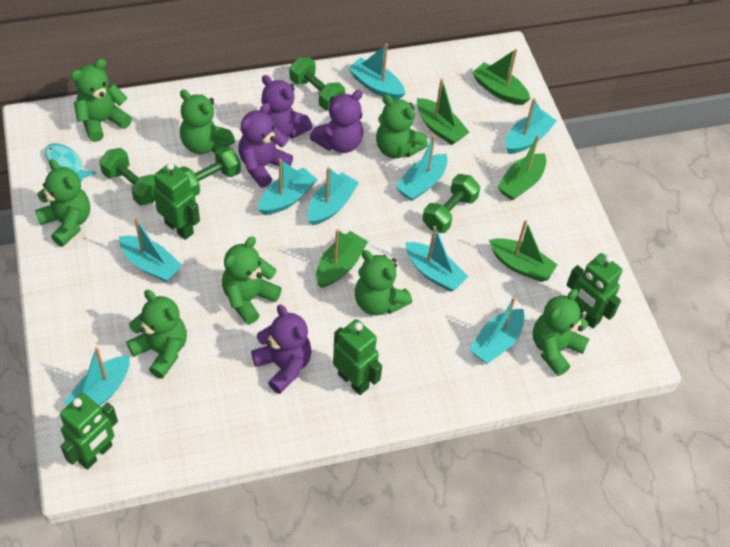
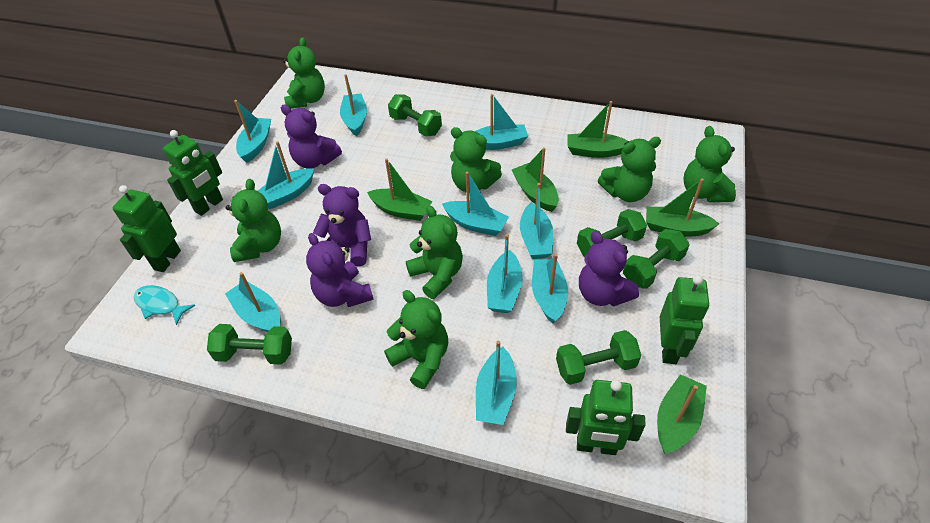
green dumbbell: [99,148,155,205] [179,146,241,196] [290,57,345,110] [422,174,480,233] = 4 -> [207,324,292,365] [388,94,442,136] [556,330,641,385] [577,209,647,257] [623,229,690,289] = 5
green teddy bear: [35,159,90,247] [70,59,132,142] [127,290,187,379] [180,90,235,154] [222,237,282,325] [355,250,412,316] [376,95,428,158] [533,289,589,376] = 8 -> [226,179,281,262] [283,37,325,109] [384,290,448,389] [406,205,463,299] [450,127,502,193] [598,137,661,202] [684,126,736,202] = 7
turquoise boat: [64,347,130,406] [119,217,182,282] [258,159,317,215] [307,167,359,225] [348,44,405,100] [396,135,448,201] [405,226,468,292] [469,297,525,364] [505,98,557,154] = 9 -> [225,272,281,332] [234,100,271,163] [258,141,314,209] [340,74,367,136] [442,171,509,236] [475,94,528,150] [476,341,517,425] [487,234,522,313] [520,183,553,259] [532,254,568,323] = 10

